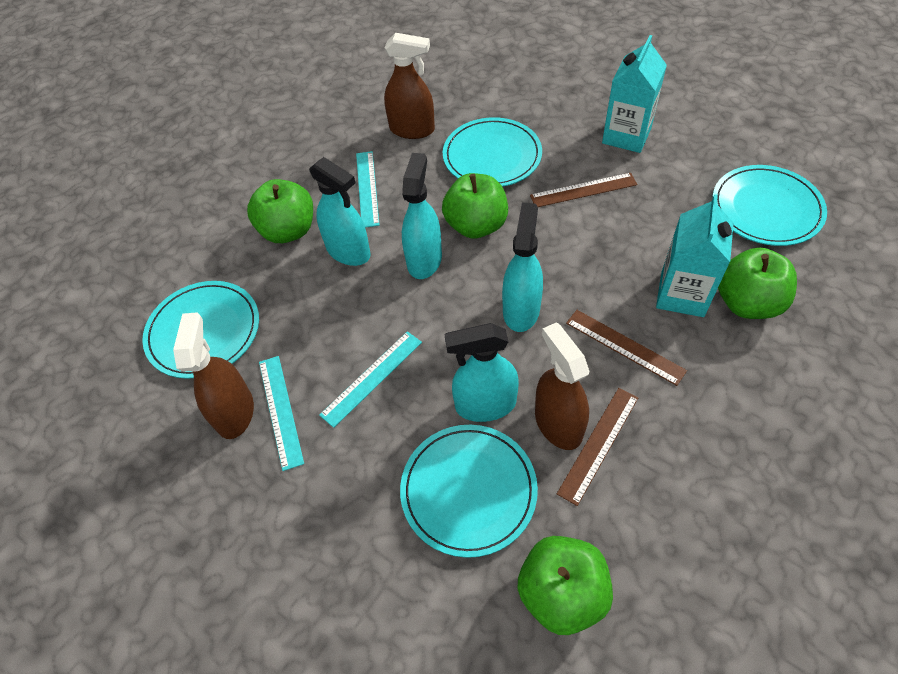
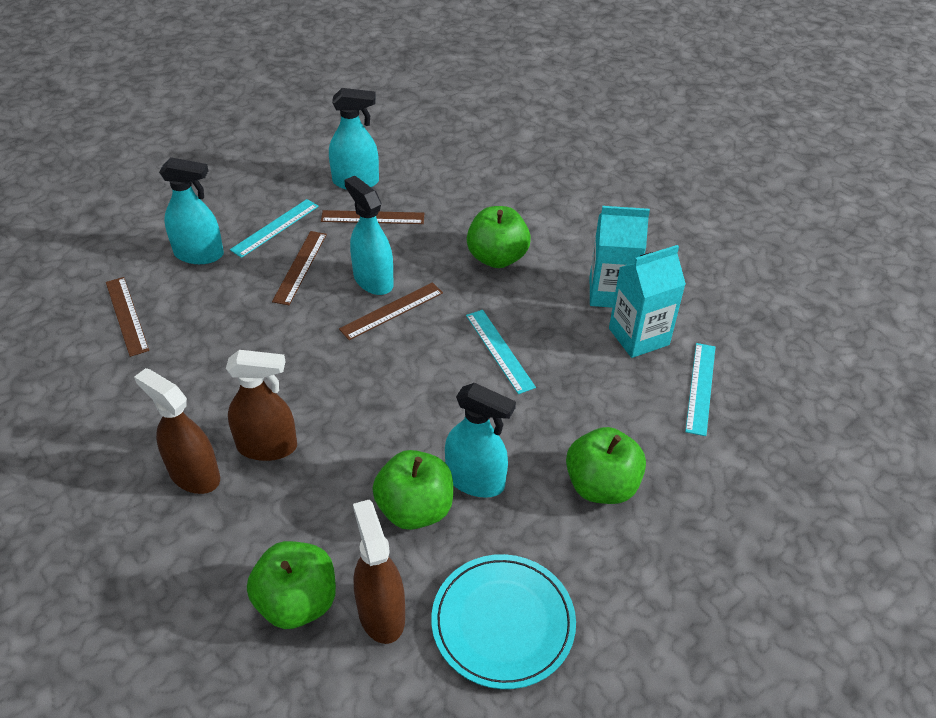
brown ruler: [530,173,637,207] [557,388,638,506] [566,310,687,386] = 3 -> [106,277,149,357] [272,231,327,305] [321,210,424,224] [339,282,443,340] = 4
turquoise plate: [142,281,259,379] [400,425,538,558] [443,117,542,187] [712,165,827,246] = 4 -> [431,554,576,689] = 1

